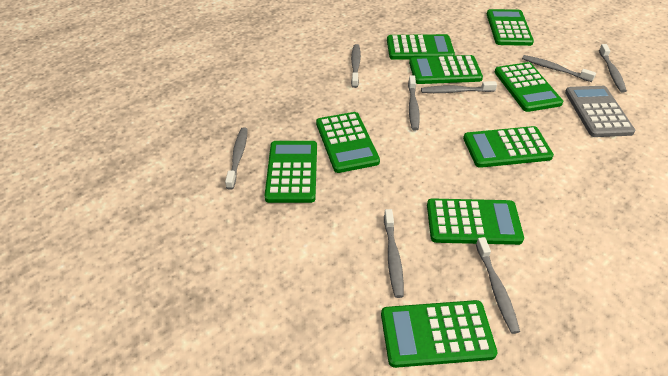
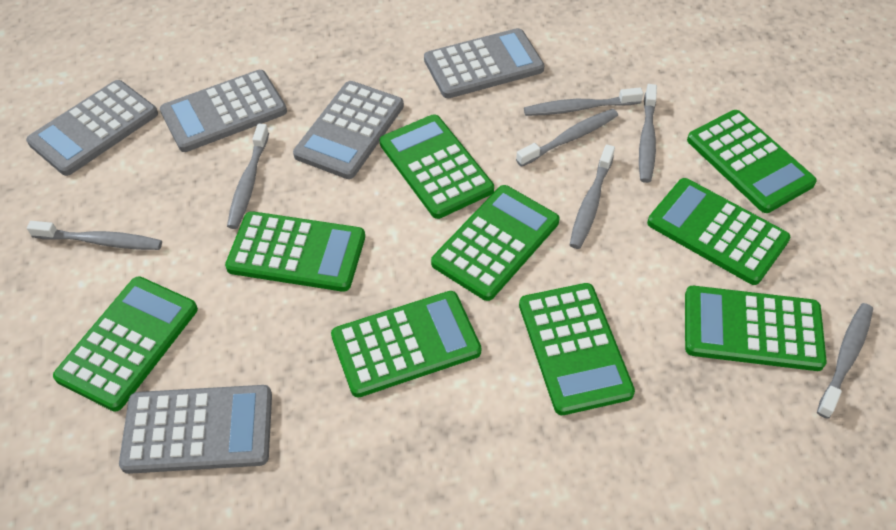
grey calculator: [565,86,635,137] = 1 -> [26,80,158,176] [119,385,272,474] [160,70,287,152] [293,81,404,179] [424,28,544,98] = 5
grey toothbrush: [225,127,248,189] [351,44,361,88] [384,209,404,298] [408,75,420,131] [421,81,497,93] [476,237,520,334] [522,55,596,82] [599,44,627,93] = 8 -> [27,221,162,250] [227,124,269,229] [516,109,618,167] [524,87,643,116] [570,144,615,249] [639,84,657,183] [817,303,873,419] = 7

